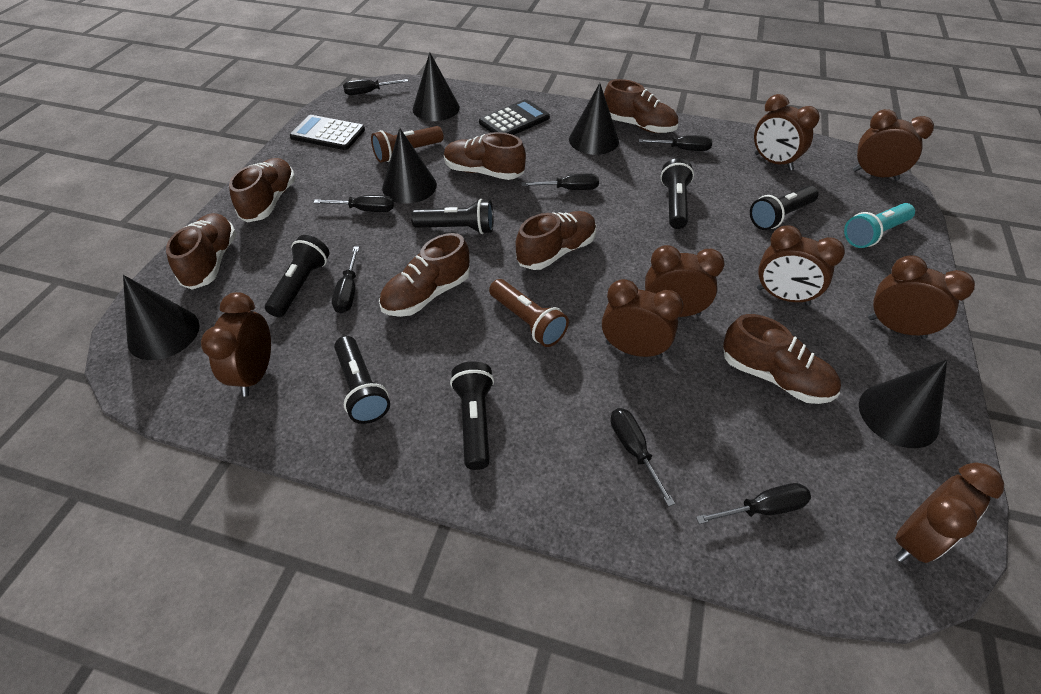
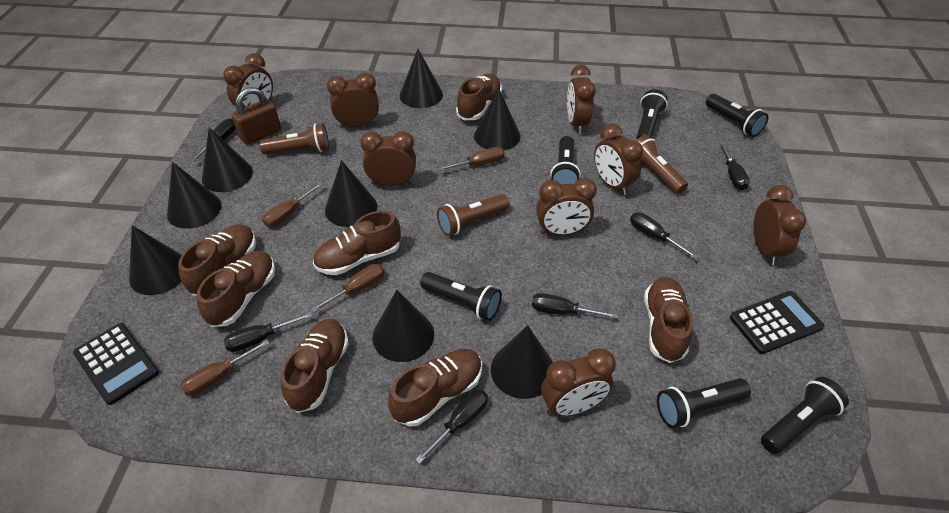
black cone: [123,275,200,360] [382,128,437,204] [413,52,460,121] [569,83,619,155] [859,360,947,448] = 5 -> [129,225,182,295] [167,162,221,229] [202,127,253,192] [325,160,377,227] [372,290,434,362] [400,49,443,108] [474,89,521,150] [491,325,553,399] = 8
black screwdriver: [313,195,394,212] [332,247,359,314] [343,79,408,95] [522,174,599,190] [611,408,675,507] [639,135,712,151] [696,483,811,524] = 7 -> [190,118,236,162] [224,312,312,352] [415,389,488,464] [532,293,617,318] [630,212,698,259] [719,141,750,190] = 6
brown flashlight: [371,126,444,163] [489,279,569,347] = 2 -> [259,123,329,155] [437,194,509,236] [635,135,688,194] = 3
brown padlock: none = 0 -> [232,87,281,145] = 1
brown screwdriver: none = 0 -> [180,339,270,396] [262,182,323,227] [311,264,385,312] [439,147,505,171] = 4
turquoise flashlight: [844,203,915,248] = 1 -> none = 0

